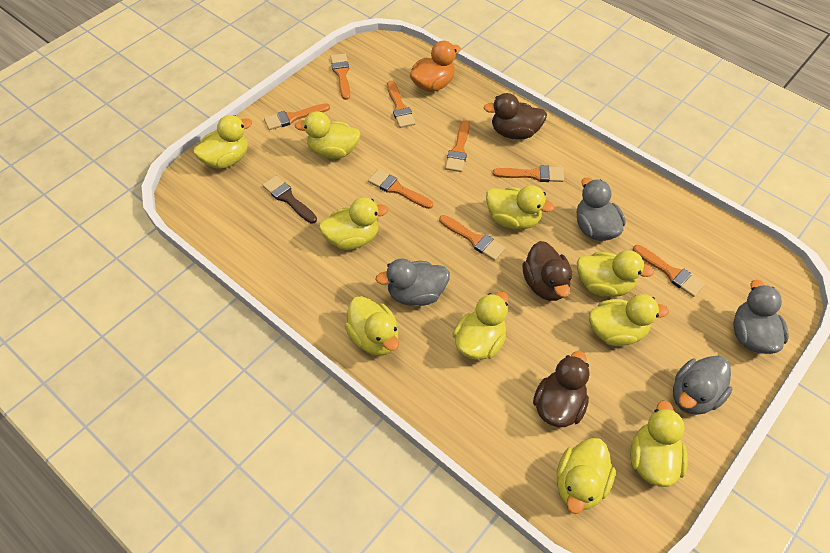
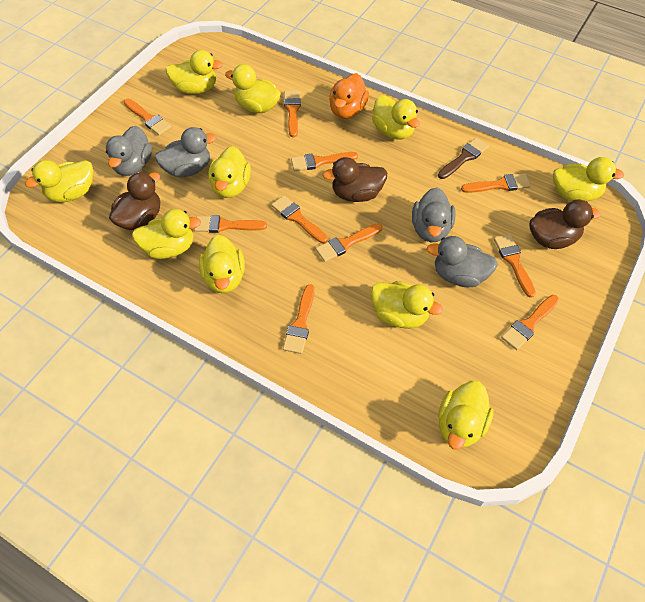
orange brush: [264,103,330,130] [330,54,350,100] [368,170,433,209] [387,81,415,128] [439,215,506,261] [445,120,470,172] [493,165,564,182] [633,245,705,297] = 8 -> [124,99,171,135] [194,215,267,233] [272,195,328,243] [283,284,315,354] [284,90,301,137] [291,152,358,171] [316,223,383,262] [461,173,531,193] [494,234,536,298] [501,295,559,350] = 10

